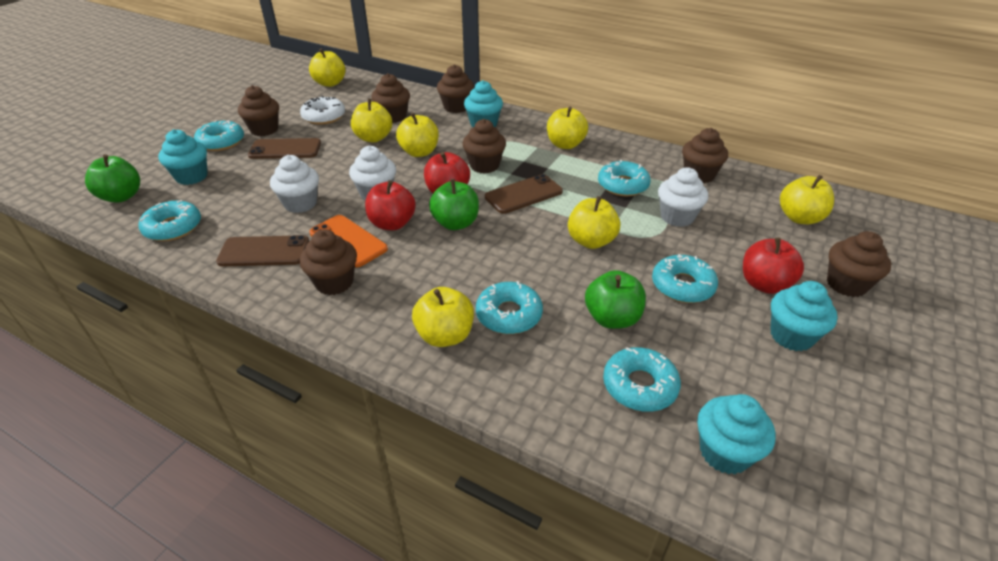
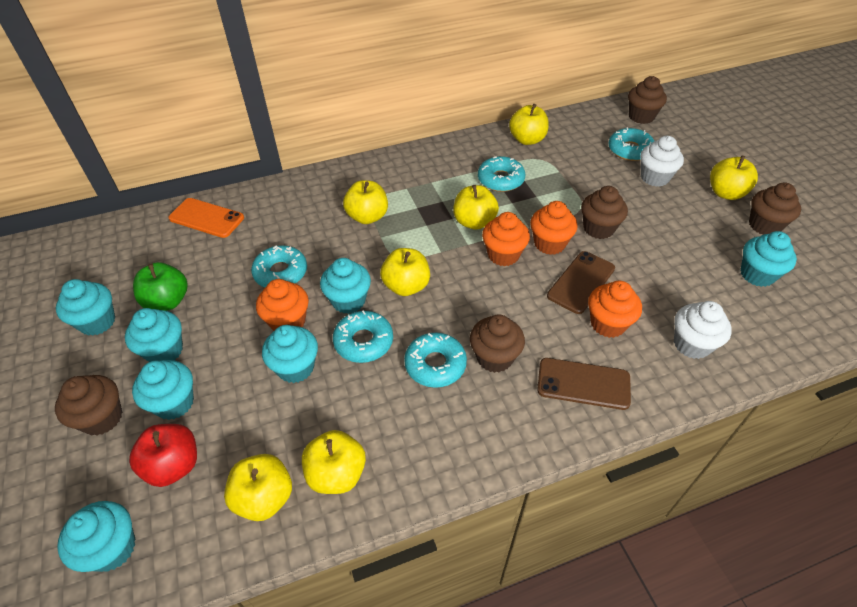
brown cupcake: [238,85,279,136] [300,230,357,295] [371,73,410,123] [437,64,474,113] [463,119,506,173] [682,128,728,183] [827,231,891,297] = 7 -> [55,375,123,435] [470,314,525,373] [581,186,628,239] [628,76,667,124] [749,182,801,235] = 5
brown phone: [216,235,309,266] [248,138,321,159] [485,174,563,214] = 3 -> [537,358,631,410] [547,251,615,314] = 2
green apple: [85,154,140,202] [429,179,479,230] [585,270,646,329] = 3 -> [133,262,188,311] = 1
orange cupcake: none = 0 -> [256,279,309,331] [482,212,530,266] [530,201,578,255] [588,281,642,338] = 4
red apple: [365,180,416,230] [424,152,470,193] [743,237,804,294] = 3 -> [129,424,197,487] = 1
turquoise cupcake: [158,129,208,185] [464,80,503,127] [697,394,776,474] [770,281,838,351] = 4 -> [56,279,115,336] [57,501,135,572] [125,308,183,362] [132,360,194,420] [262,325,318,383] [320,258,371,314] [740,231,797,287] = 7
turquoise donut: [138,200,201,241] [194,120,244,151] [476,281,543,334] [598,160,651,196] [603,347,681,412] [652,254,718,303] = 6 -> [251,246,307,287] [333,310,393,363] [404,333,467,388] [478,156,525,192] [608,127,654,161] = 5
white cupcake: [270,155,319,213] [349,146,396,200] [658,167,708,227] = 3 -> [640,136,684,187] [674,301,732,359] = 2
white donut: [300,96,345,124] = 1 -> none = 0

